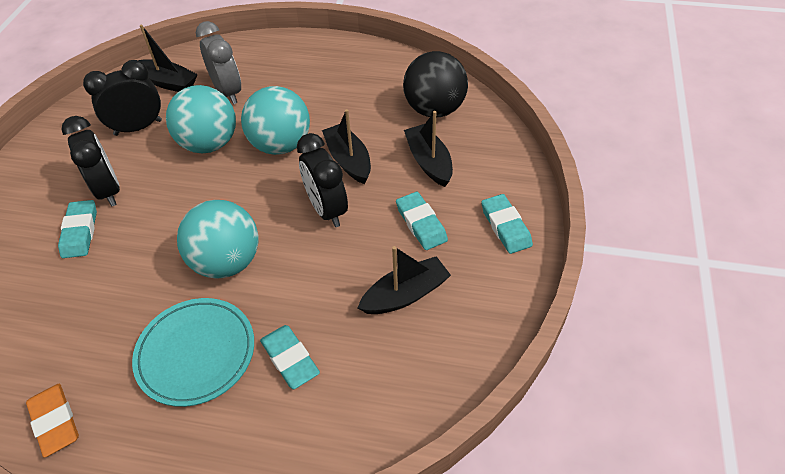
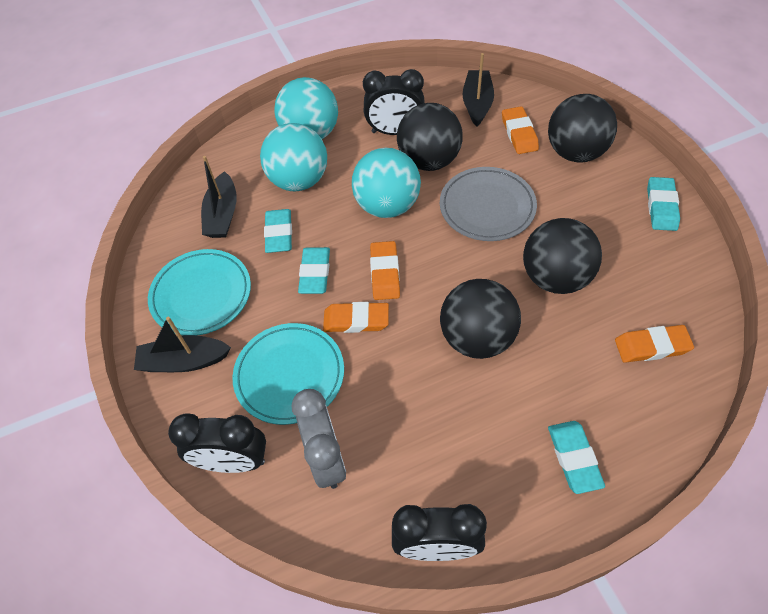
black ball: [403,51,468,117] = 1 -> [397,103,463,171] [440,279,521,359] [523,218,602,294] [548,94,617,163] = 4
black boat: [138,25,198,92] [322,109,371,184] [358,246,451,314] [404,111,453,187] = 4 -> [134,317,231,372] [201,156,237,238] [463,53,494,127] = 3
grey plate: none = 0 -> [440,167,537,241] = 1
orange eraser: [26,384,79,458] = 1 -> [323,302,389,333] [370,241,400,300] [502,106,539,154] [615,325,694,363] = 4
turquoise plate: [132,298,254,407] = 1 -> [148,249,251,335] [233,323,344,425] = 2

